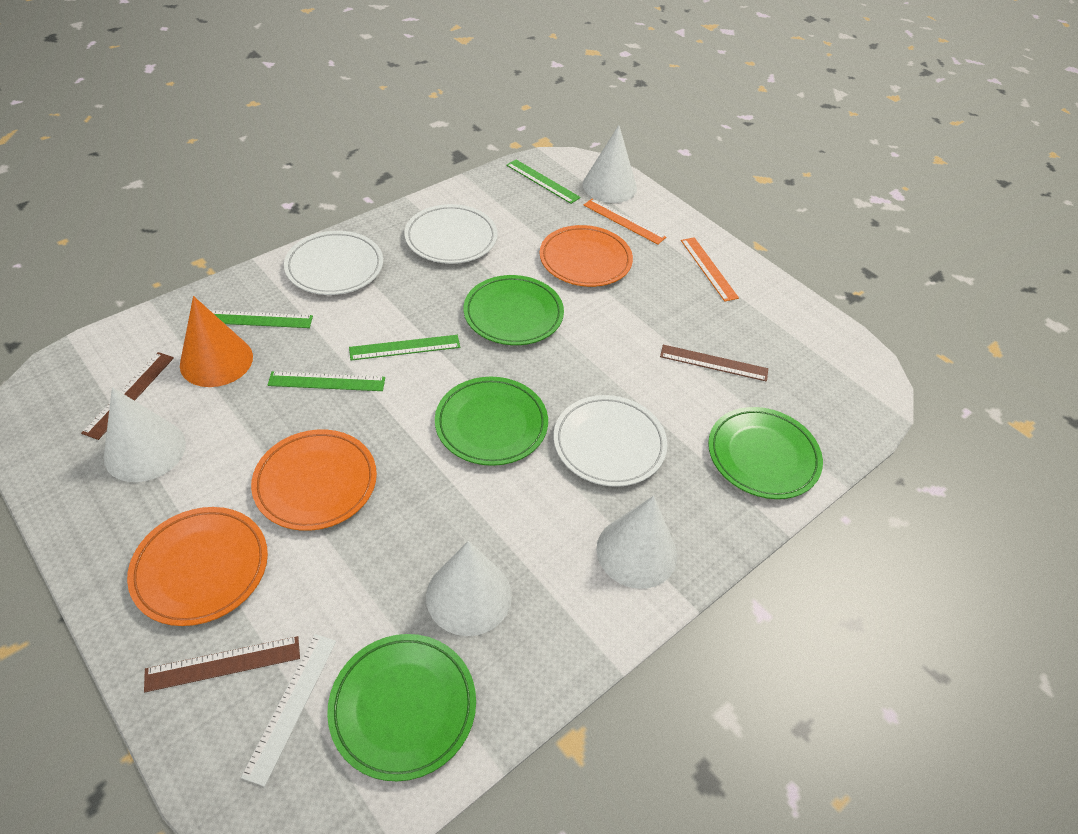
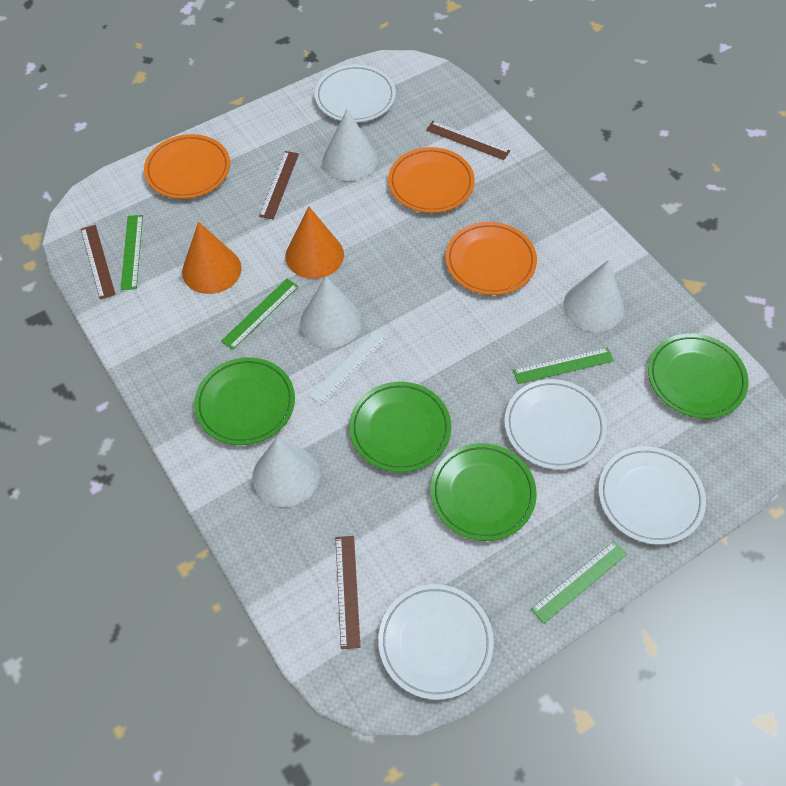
brown ruler: [81,352,174,440] [144,636,300,692] [660,345,768,382] = 3 -> [81,225,116,299] [259,151,299,219] [335,536,361,649] [426,121,510,160] = 4
orange cone: [180,296,253,387] = 1 -> [182,222,242,294] [285,207,344,279] = 2
orange ruler: [584,198,666,244] [681,237,739,302] = 2 -> none = 0
white plate: [284,231,383,295] [404,204,498,264] [554,395,668,487] = 3 -> [315,65,396,122] [378,584,494,700] [504,379,607,470] [598,446,706,545] = 4

